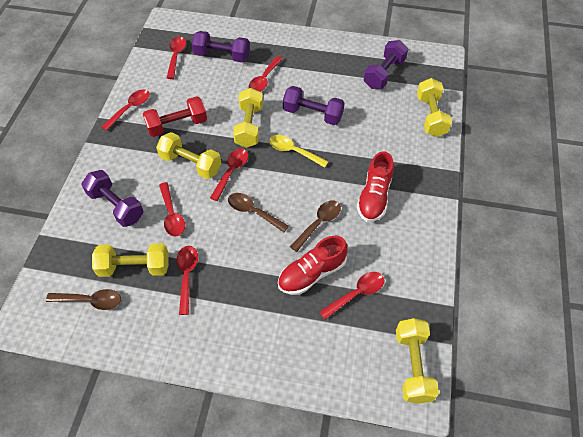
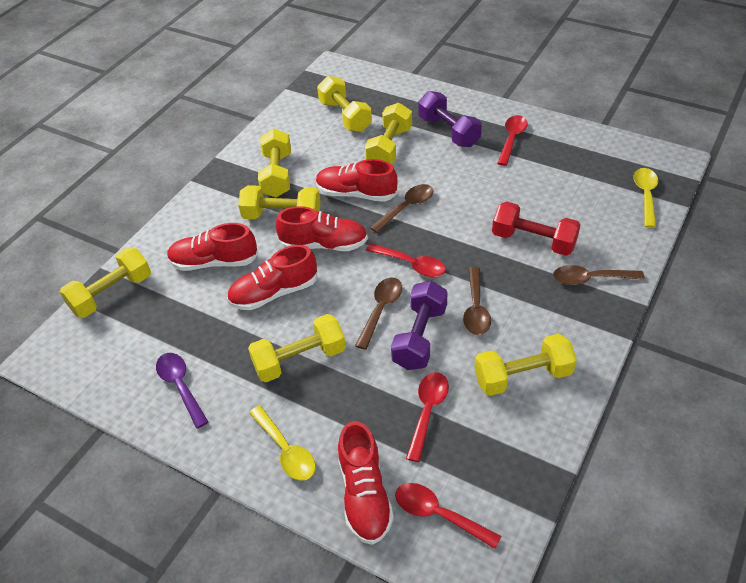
brown spoon: [46,289,121,310] [228,193,289,232] [290,200,341,252] = 3 -> [355,277,402,350] [370,184,434,233] [463,267,491,335] [553,265,645,285] = 4
purple dumbbell: [82,170,144,227] [192,31,250,62] [283,86,345,125] [364,40,408,89] = 4 -> [391,281,448,370] [418,91,482,147] = 2
purple spoon: none = 0 -> [156,353,208,429] = 1
red shoe: [278,236,348,295] [357,151,394,222] = 2 -> [167,223,259,271] [227,245,317,310] [275,206,368,251] [316,159,398,202] [338,421,394,545] = 5
red spoon: [102,89,150,131] [159,182,185,237] [167,37,186,79] [177,246,198,315] [210,148,248,201] [248,56,283,92] [319,272,385,319] = 7 -> [366,243,446,277] [395,483,501,549] [406,372,449,462] [497,115,528,166] = 4
yellow dumbbell: [92,243,169,277] [156,132,221,179] [233,88,263,148] [396,318,439,404] [417,78,452,137] = 5 -> [60,247,151,318] [238,185,321,219] [248,314,346,382] [258,129,291,197] [317,76,372,132] [365,103,412,164] [474,334,577,396] = 7
yellow spoon: [269,135,328,168] = 1 -> [249,406,316,481] [633,168,658,228] = 2

